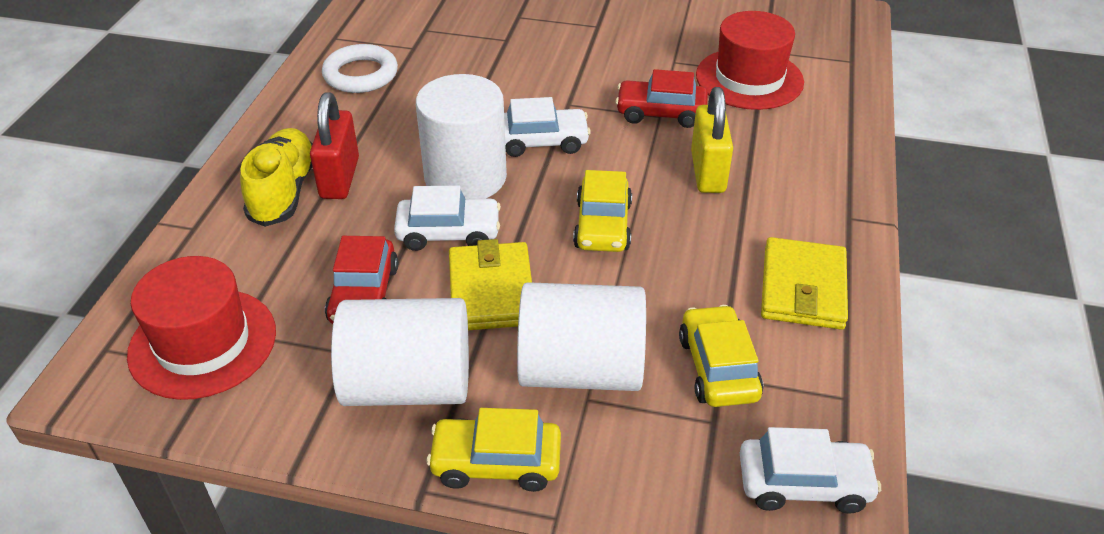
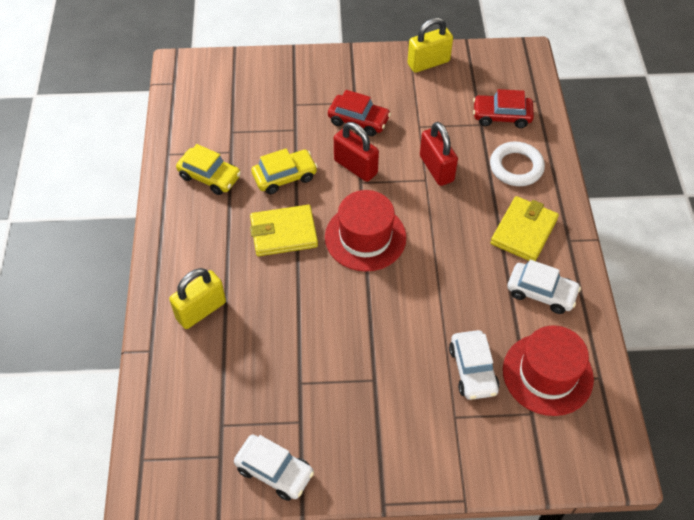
red padlock: [310,92,359,199] = 1 -> [334,122,379,182] [420,122,458,186] = 2
white cylinder: [331,298,469,406] [416,74,507,199] [517,282,646,391] = 3 -> none = 0
yellow car: [427,408,561,492] [573,170,632,252] [679,305,763,407] = 3 -> [176,144,241,195] [251,148,318,194] = 2
yellow padlock: [691,87,733,193] = 1 -> [169,268,226,329] [408,17,453,73] = 2
yellow shoe: [240,128,313,227] = 1 -> none = 0

